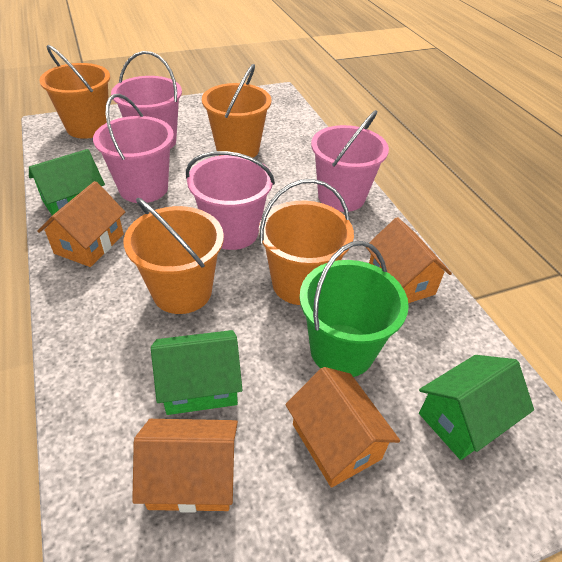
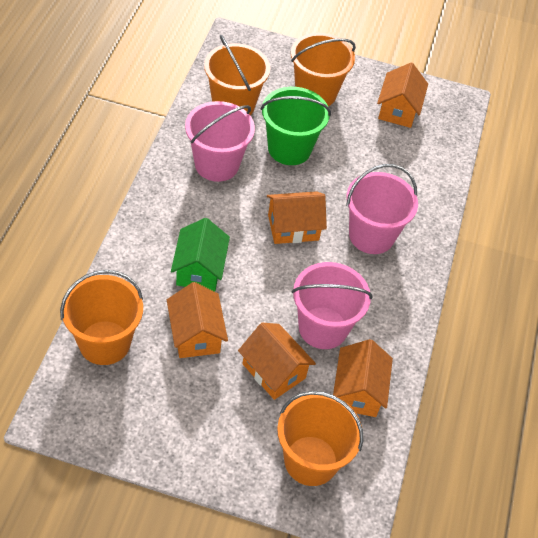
green house: [29,149,105,215] [151,330,242,415] [419,355,534,460] = 3 -> [171,218,230,291] = 1
orange house: [37,181,125,267] [132,419,238,513] [285,367,400,488] [366,217,452,303] = 4 -> [167,282,228,358] [238,323,316,400] [267,191,327,244] [333,339,393,417] [377,63,428,128] = 5
pink bucket: [93,94,174,203] [111,51,182,149] [186,151,275,250] [311,110,389,212] = 4 -> [185,101,255,182] [292,262,373,349] [346,164,418,254] = 3

